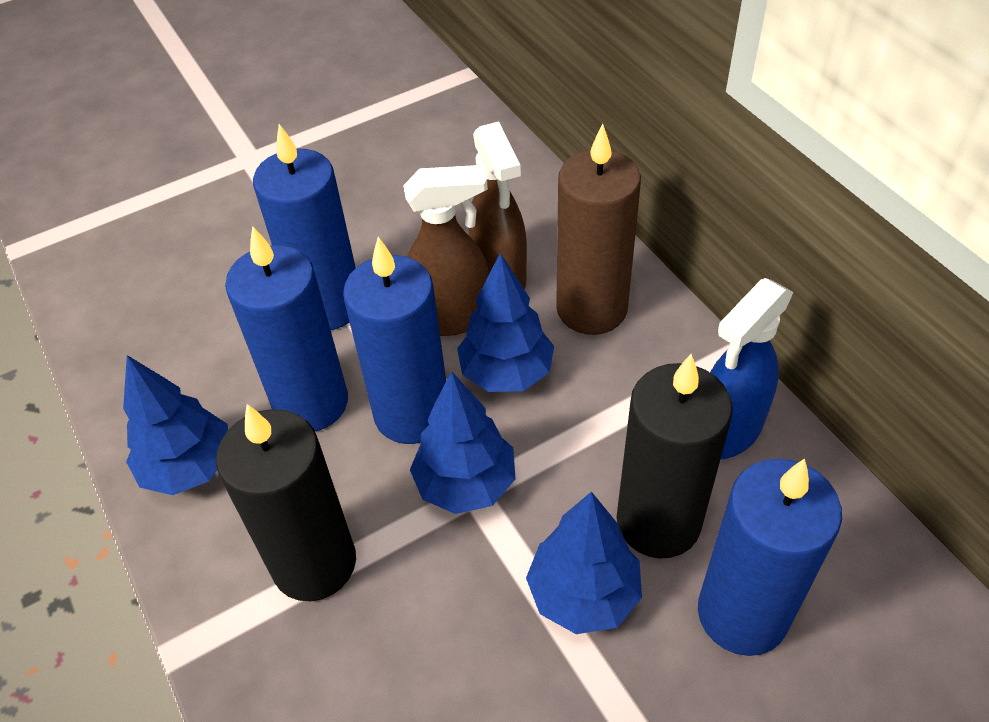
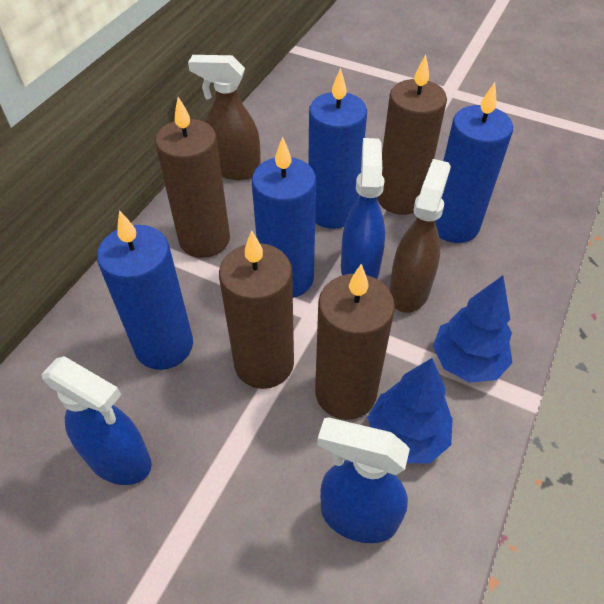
black candle: [216,404,356,601] [617,354,733,559] = 2 -> none = 0
blue spray bottle: [710,278,794,459] = 1 -> [42,356,152,485] [317,418,410,543] [341,138,385,279] = 3
blue tree: [123,355,228,495] [410,371,516,514] [457,253,554,392] [526,492,642,634] = 4 -> [368,358,453,463] [433,276,513,383] = 2
brown candle: [556,124,641,335] = 1 -> [155,97,230,258] [219,230,294,389] [315,264,395,420] [377,55,447,215] = 4

